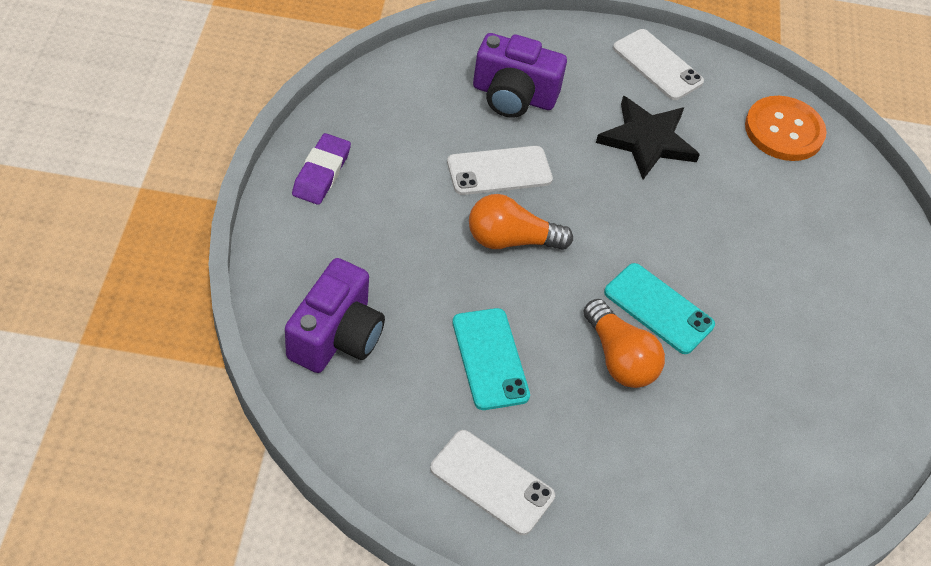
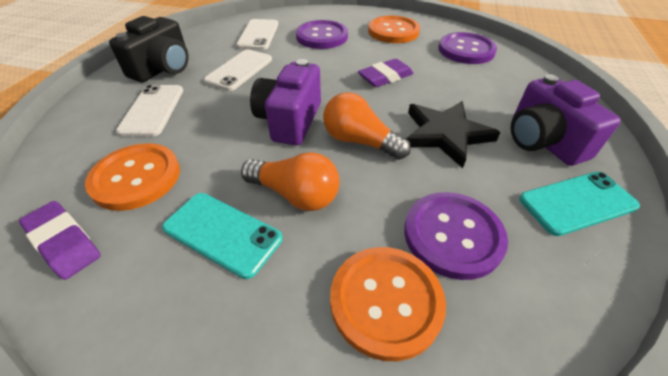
black camera: none = 0 -> [109,16,189,82] = 1
orange button: [745,96,827,161] = 1 -> [85,143,180,211] [330,247,446,361] [368,16,420,43] = 3
purple button: none = 0 -> [296,20,348,49] [404,192,508,280] [438,32,497,64] = 3
purple eraser: [292,133,351,205] = 1 -> [19,201,101,280] [358,59,414,87] = 2

